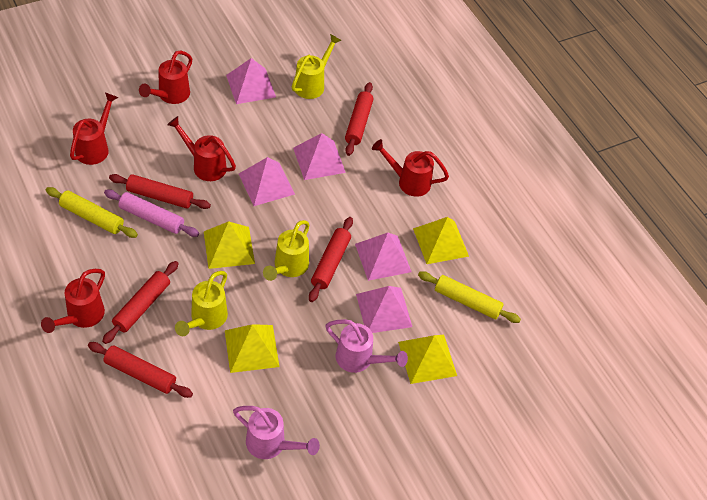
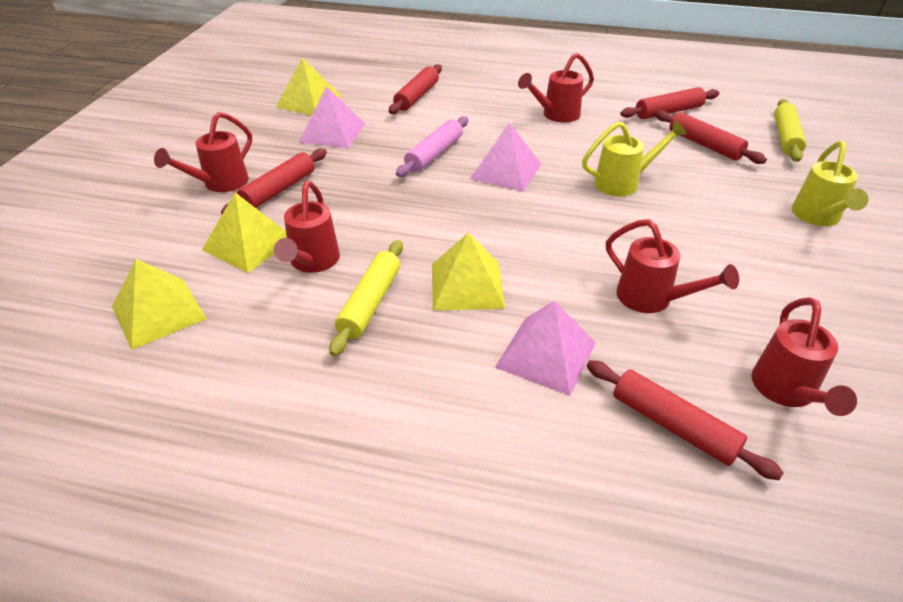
pink pyramid: [226,58,276,104] [239,157,295,206] [293,133,346,180] [355,233,412,281] [356,286,412,333] = 5 -> [299,86,365,148] [470,122,541,192] [495,301,596,396] = 3
pink watering can: [233,406,320,459] [325,319,408,373] = 2 -> none = 0
yellow watering can: [175,271,228,336] [263,220,310,281] [292,34,342,99] = 3 -> [582,120,687,196] [792,140,868,226] = 2

